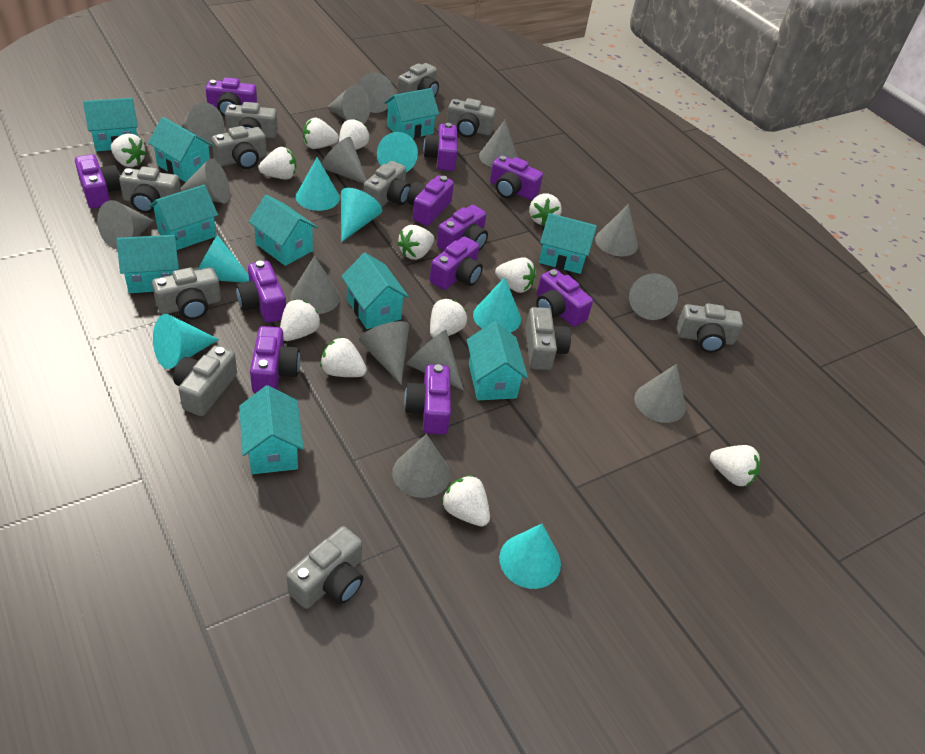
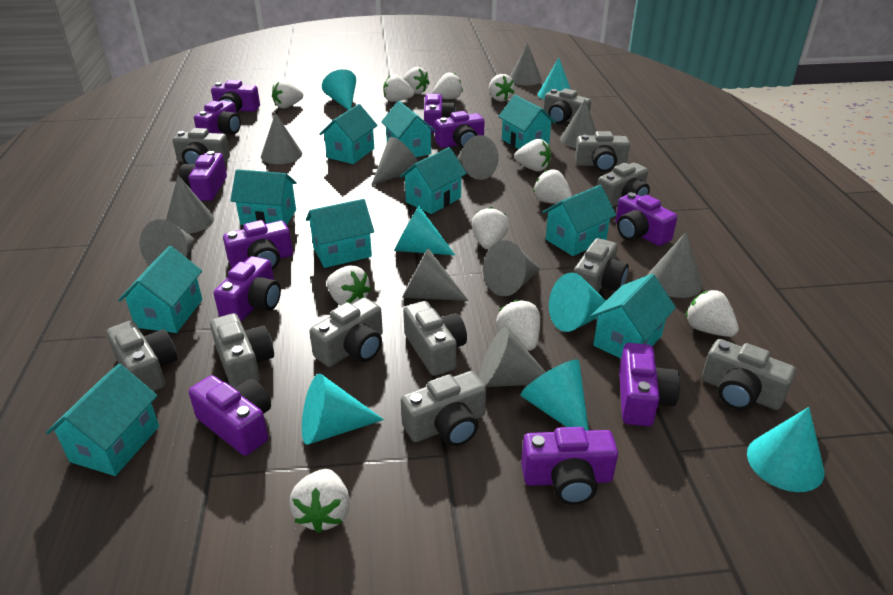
grey cone: [97,200,155,249] [181,158,230,203] [182,102,224,146] [290,256,340,314] [322,137,367,184] [328,85,370,124] [357,72,394,113] [359,321,409,385] [392,434,450,498] [406,330,464,390] [479,120,518,167] [595,204,638,256] [629,273,678,320] [634,364,686,423] = 14 -> [140,219,195,265] [166,175,214,234] [261,113,302,164] [371,137,418,185] [402,248,469,301] [457,135,499,180] [479,326,546,387] [483,240,541,296] [510,43,542,85] [560,100,596,148] [648,232,703,298] = 11

